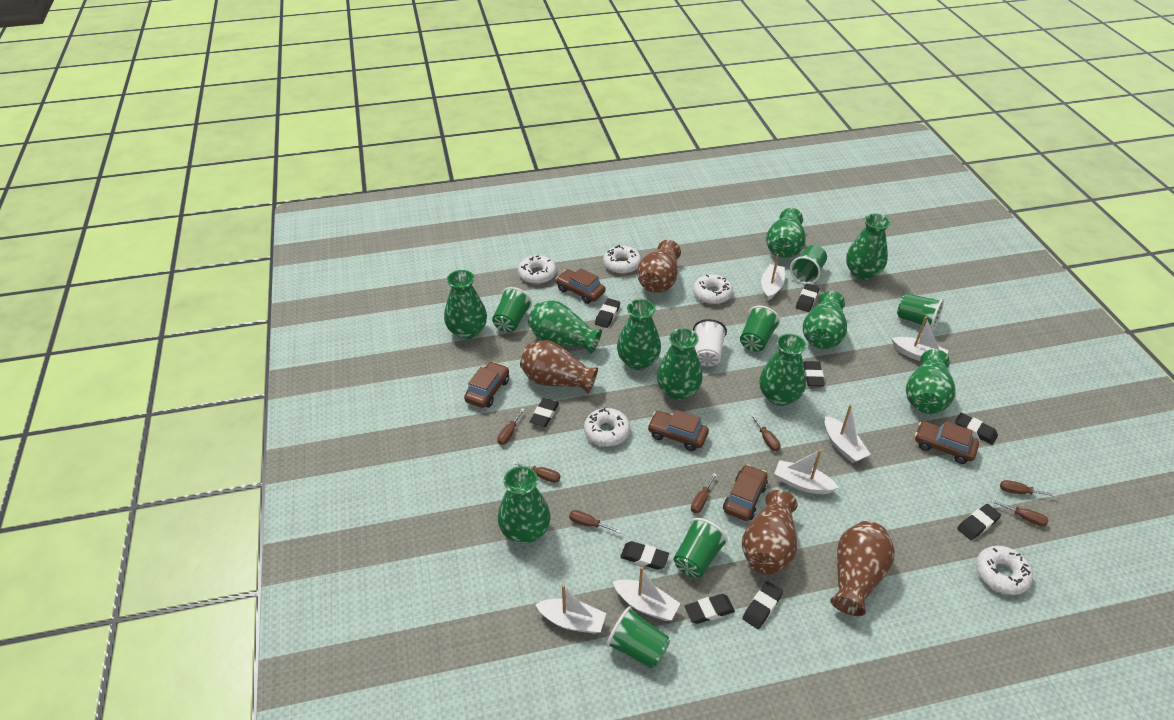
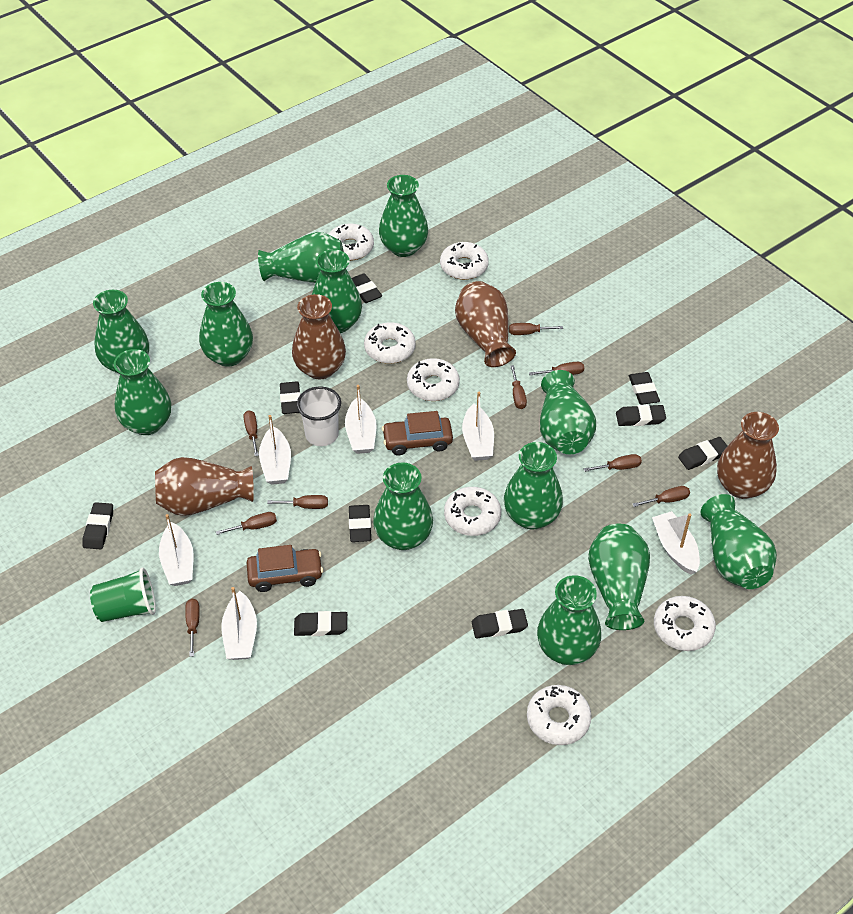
brown car: [464,362,509,408] [556,268,605,304] [647,410,709,451] [723,464,768,521] [915,421,979,464] = 5 -> [247,545,323,592] [382,411,453,455] = 2
brown screwdriver: [497,408,525,445] [512,461,560,483] [569,510,621,533] [691,473,717,513] [750,414,781,451] [992,499,1049,527] [1000,480,1057,497] = 7 -> [185,599,200,657] [216,512,277,535] [243,410,259,456] [267,495,328,509] [509,323,563,335] [510,365,527,409] [529,362,584,375] [584,454,642,472] [633,486,690,507] = 9
green cup: [492,287,532,332] [606,606,670,669] [674,518,728,578] [740,306,780,352] [790,245,827,284] [897,293,944,331] = 6 -> [90,568,156,622] = 1
green vase: [444,270,487,339] [498,466,551,544] [528,301,602,354] [617,299,661,370] [657,328,703,400] [759,334,807,406] [766,208,806,258] [803,291,847,349] [846,214,891,280] [906,349,956,414] = 10 -> [93,290,149,374] [114,349,171,435] [199,282,253,367] [258,232,344,283] [312,249,362,333] [373,463,433,550] [379,175,428,257] [504,442,563,530] [537,575,601,665] [540,370,596,454] [588,524,650,630] [700,494,777,589] = 12
white donut: [518,255,556,284] [584,408,630,447] [603,245,641,274] [693,274,733,304] [976,546,1033,595] = 5 -> [329,223,374,261] [364,322,416,364] [407,358,460,401] [440,242,489,280] [444,487,501,536] [527,685,591,745] [654,596,716,651] = 7

